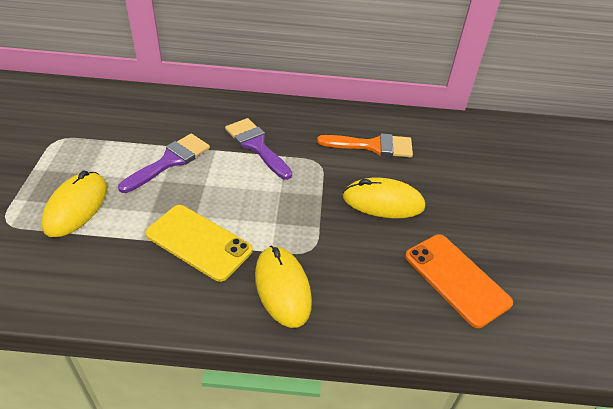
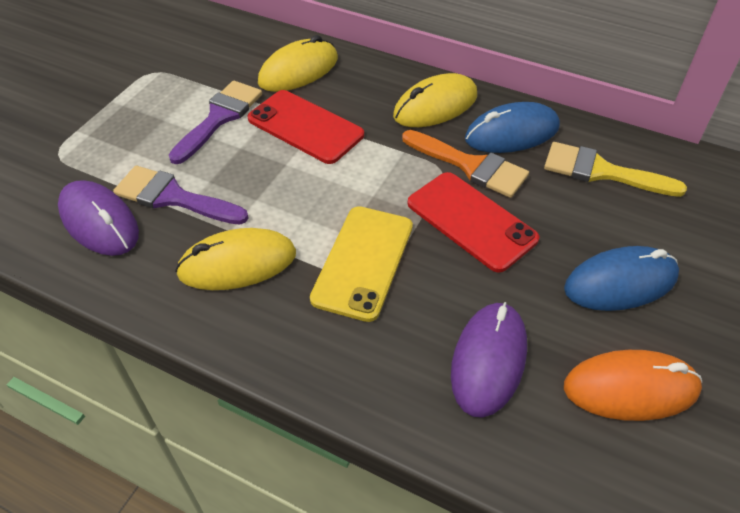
blue mouse: none = 0 -> [465,102,560,153] [564,246,679,311] = 2
orange mouse: none = 0 -> [564,350,702,421] = 1
orange phone: [405,234,513,328] = 1 -> none = 0
purple mouse: none = 0 -> [58,180,139,256] [451,302,527,418] = 2
red phone: none = 0 -> [247,90,364,164] [407,172,539,273] = 2
yellow brush: none = 0 -> [544,142,687,197] = 1

